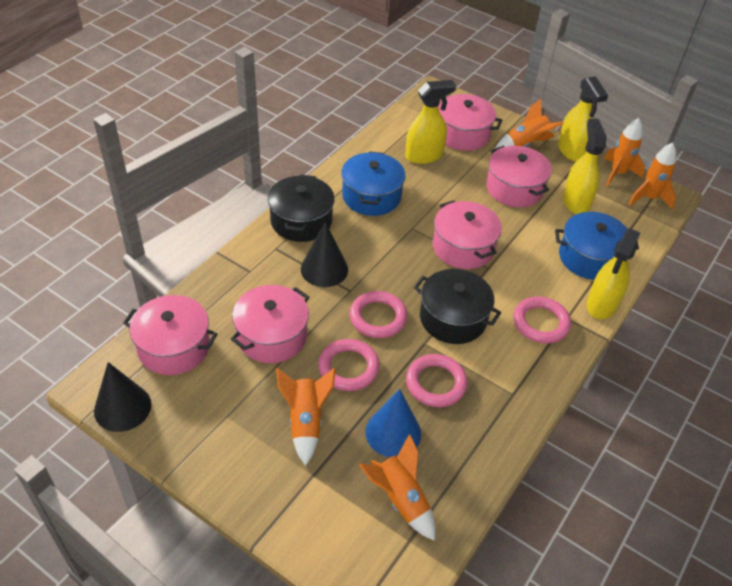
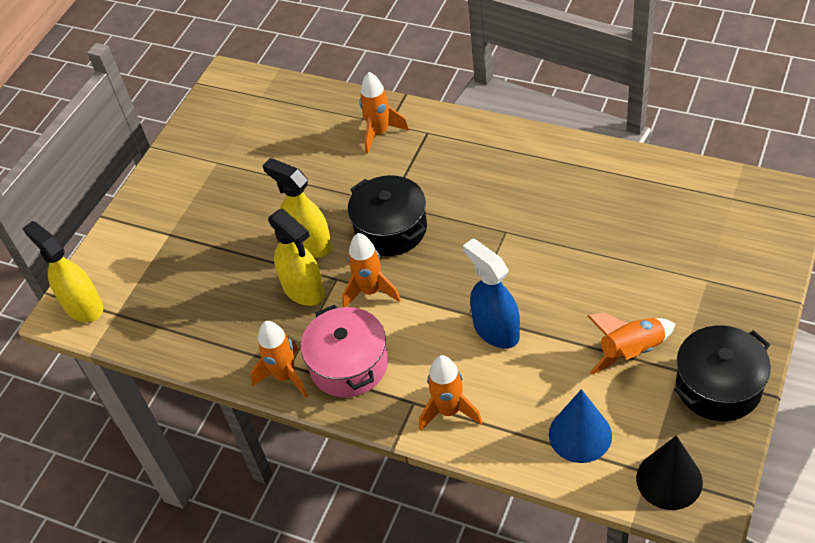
black cone: [94,362,151,432] [301,222,348,287] = 2 -> [636,435,703,510] = 1
blue pot: [341,151,405,216] [555,212,639,280] = 2 -> none = 0
blue spray bottle: none = 0 -> [463,238,520,348] = 1
pink pot: [123,295,217,375] [231,285,309,363] [433,200,502,269] [438,94,502,151] [486,146,552,207] = 5 -> [301,305,388,397] = 1
pink ring: [318,339,380,391] [349,291,407,338] [406,354,468,407] [513,296,571,344] = 4 -> none = 0
yellow spray bottle: [405,80,456,164] [558,76,608,162] [563,119,606,214] [587,228,640,319] = 4 -> [22,221,103,323] [263,158,332,258] [268,208,325,306] = 3

